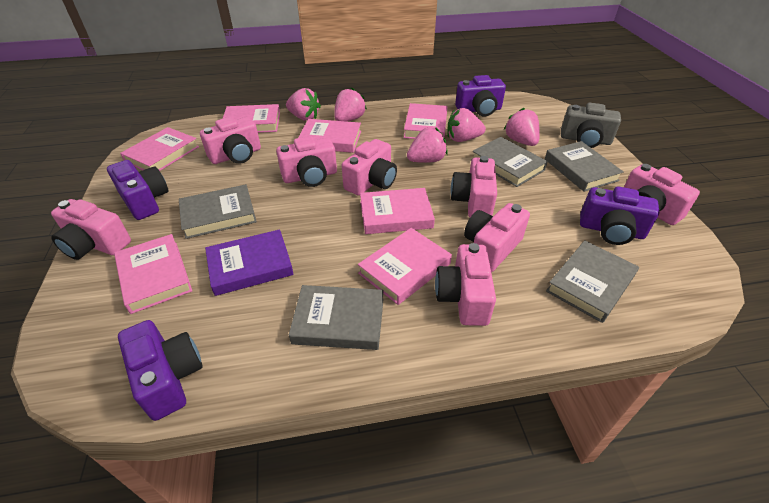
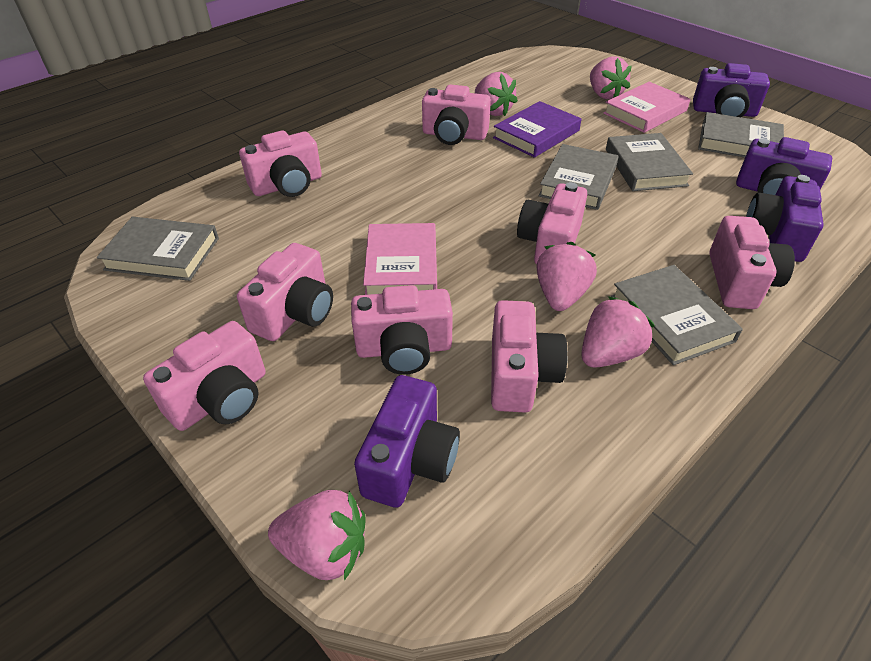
grey camera: [561,103,621,148] = 1 -> none = 0
pink book: [114,234,192,314] [120,127,199,171] [222,104,280,133] [298,119,361,153] [358,228,452,305] [360,188,435,234] [404,103,448,139] = 7 -> [363,223,437,295] [603,82,690,133] = 2

